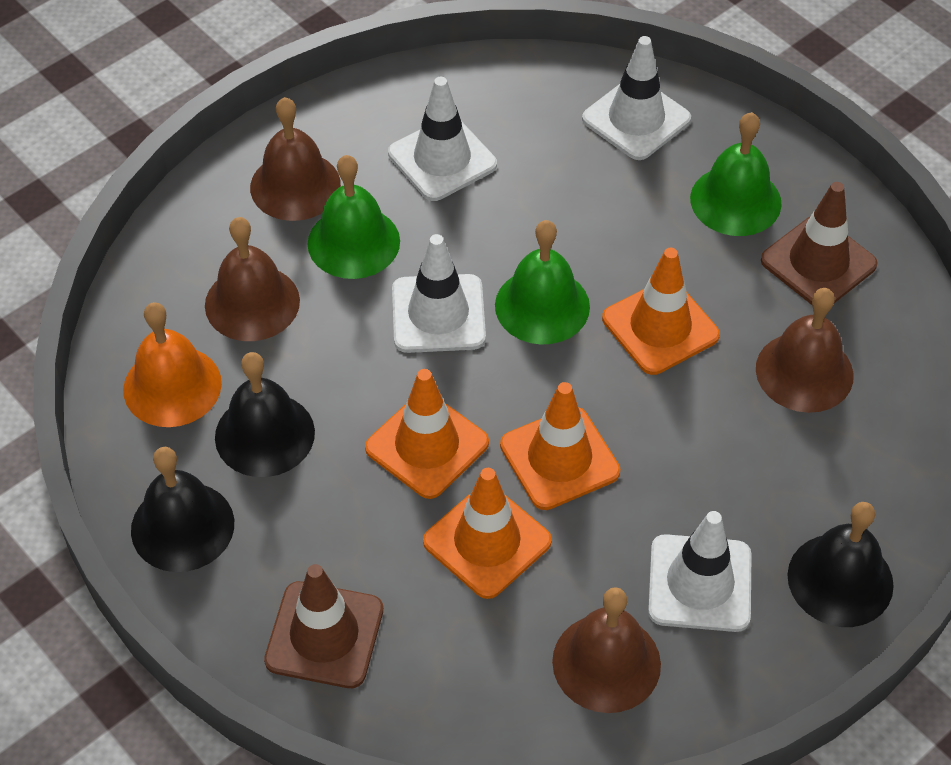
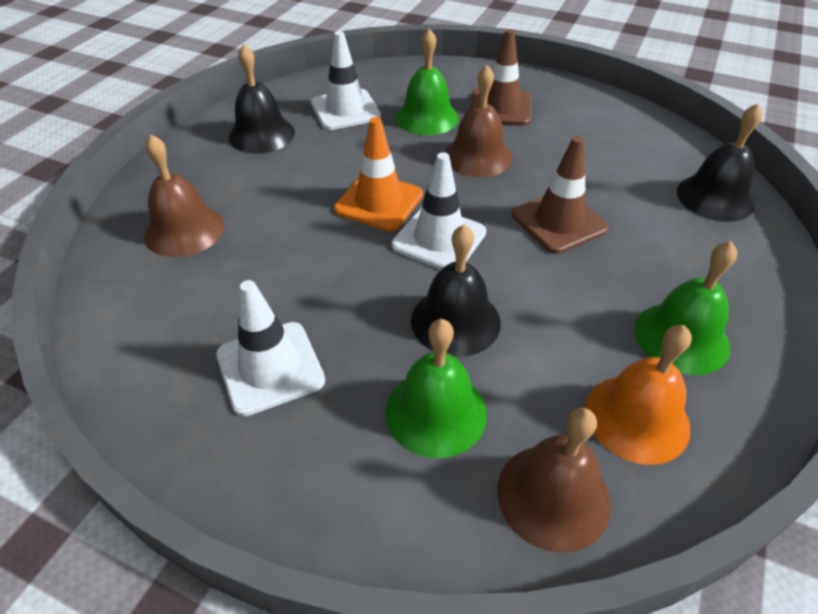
brown bell: [205,217,300,341] [250,97,341,221] [552,587,661,713] [756,288,854,413] = 4 -> [144,135,224,257] [445,65,512,177] [497,408,611,553] = 3
orange traffic cone: [365,369,489,499] [423,468,552,599] [500,382,620,510] [602,248,720,375] = 4 -> [334,117,423,231] = 1
white traffic cone: [388,77,497,201] [392,234,486,353] [582,36,691,160] [648,511,751,632] = 4 -> [216,280,325,416] [311,31,381,130] [392,152,486,270] = 3

